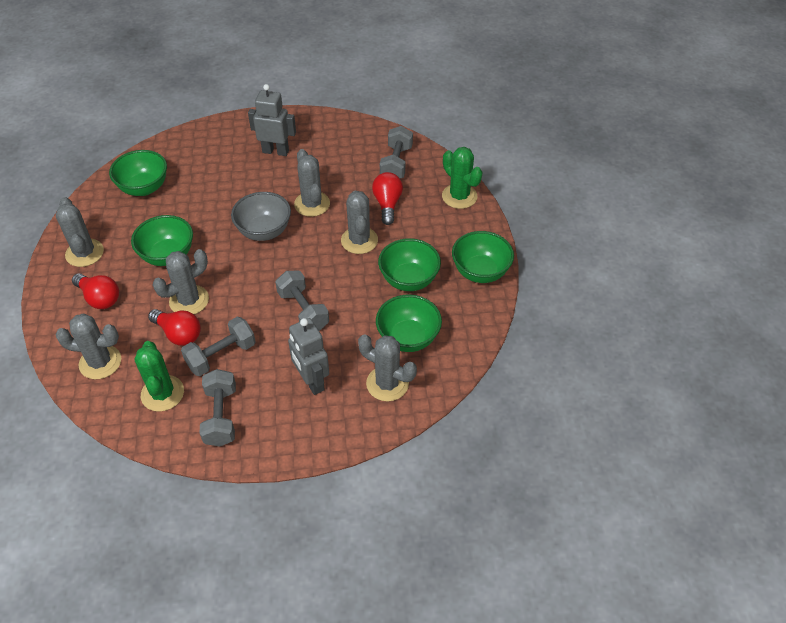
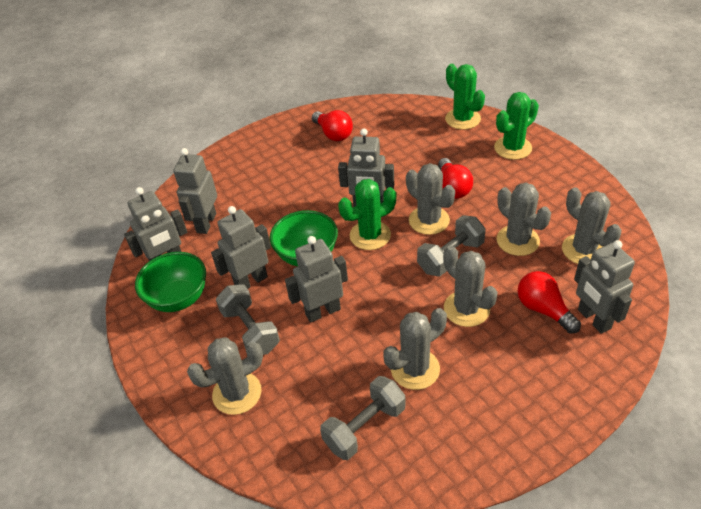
green bowl: [109,150,167,196] [131,215,193,266] [376,294,442,352] [378,238,441,291] [452,231,514,283] = 5 -> [135,252,206,312] [270,210,338,266] = 2
green cactus: [135,341,184,412] [442,147,483,209] = 2 -> [338,179,396,250] [445,64,485,130] [494,92,539,160] = 3
grey bowl: [231,192,291,241] = 1 -> none = 0
grey dumbbell: [181,317,256,376] [200,369,236,447] [275,271,329,331] [380,126,413,179] = 4 -> [216,284,280,355] [320,376,406,460] [417,215,486,277] = 3
grey robot: [248,84,296,156] [288,318,329,395] = 2 -> [124,187,187,261] [173,148,217,234] [211,206,271,289] [285,236,348,323] [338,128,394,207] [574,240,635,334] = 6

